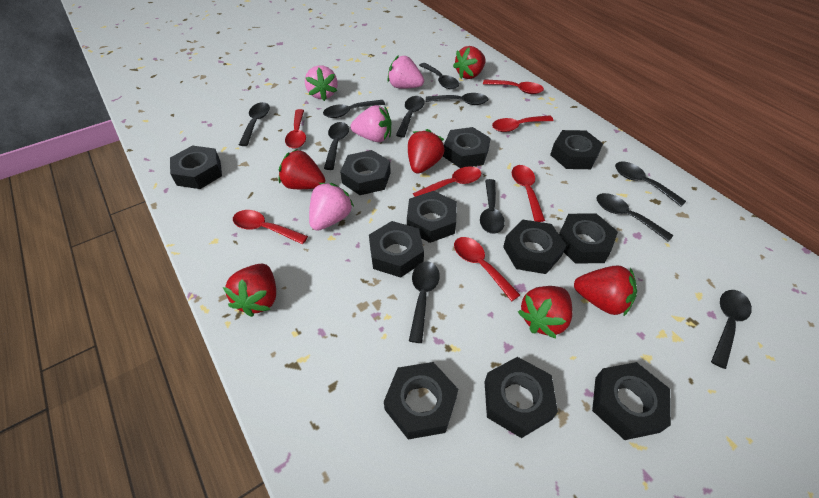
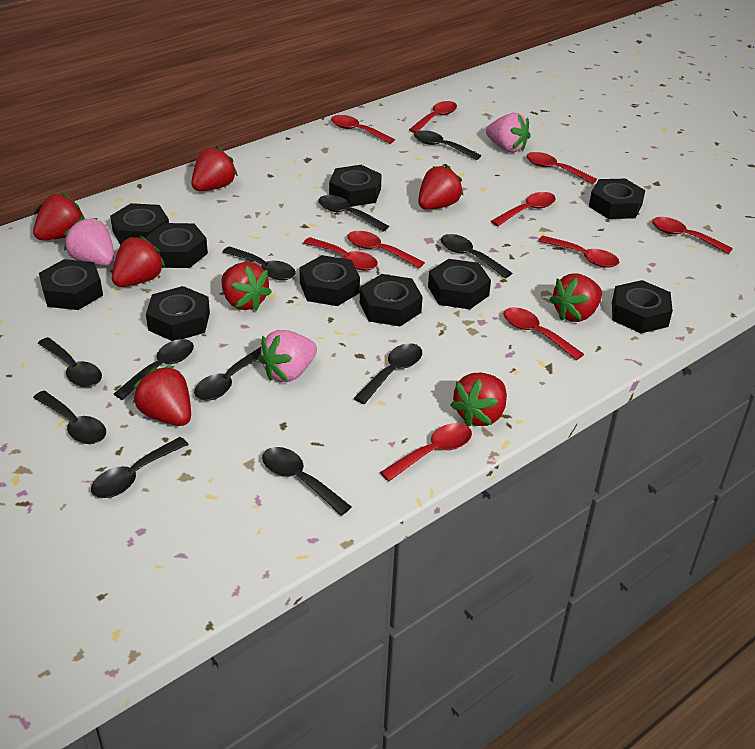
black nut: [170,145,222,189] [340,150,391,195] [369,221,424,278] [384,362,458,439] [407,191,457,243] [443,127,491,168] [485,357,558,438] [503,219,566,274] [550,130,603,169] [559,213,618,264] [592,362,671,440] = 11 -> [39,259,103,310] [110,203,169,245] [146,223,208,268] [146,286,210,341] [299,255,360,306] [329,165,382,207] [360,274,423,326] [428,259,491,309] [589,179,645,219] [612,280,673,333] = 10
pink strawberry: [305,65,338,101] [309,183,354,231] [351,105,391,142] [387,55,424,89] = 4 -> [64,217,114,266] [258,330,317,382] [486,113,531,153] = 3
red spoon: [233,210,308,244] [285,109,306,149] [413,167,481,197] [454,237,520,301] [483,79,544,94] [492,116,554,132] [512,165,545,222] = 7 -> [303,237,378,271] [331,115,395,144] [347,231,425,268] [380,423,472,481] [409,101,457,133] [491,192,556,226] [503,307,584,360] [526,152,597,184] [538,236,619,268] [652,217,733,254] = 10
red strawberry: [223,264,276,317] [279,149,325,189] [408,129,445,174] [453,46,486,79] [518,286,572,339] [574,265,637,317] = 6 -> [33,192,85,240] [112,236,165,287] [133,366,191,426] [191,146,238,191] [221,262,272,311] [418,165,464,209] [450,372,507,427] [550,274,602,322] = 8

